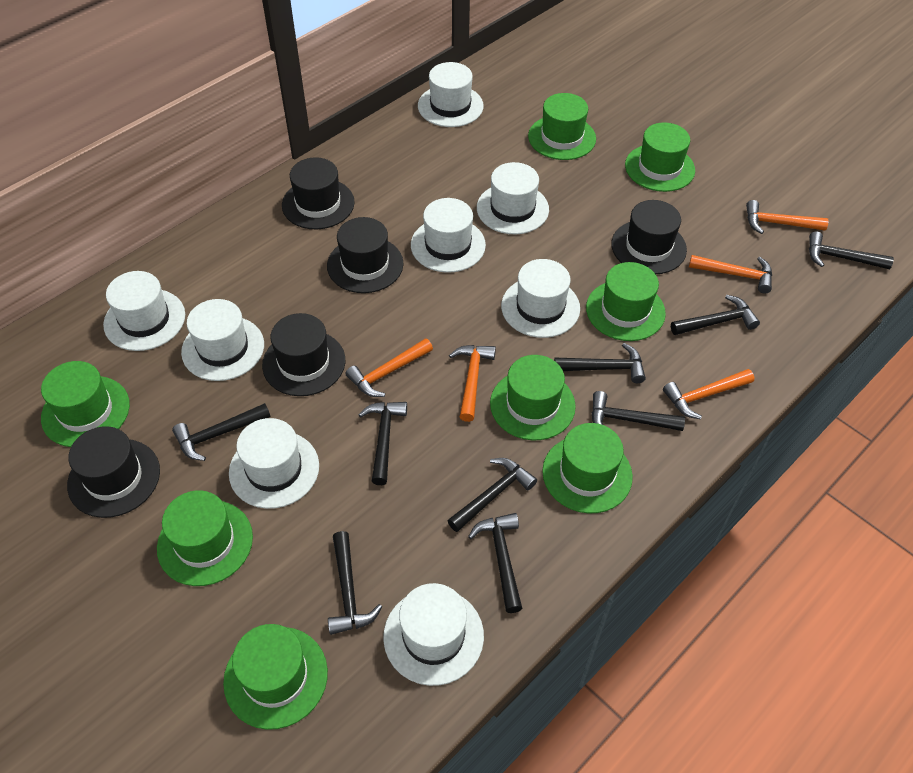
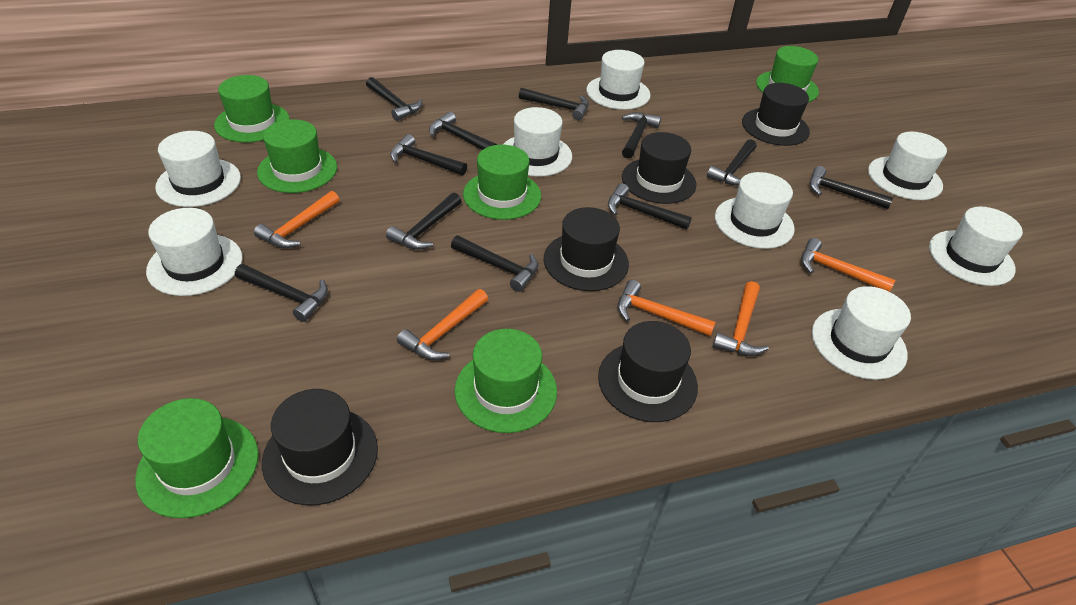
black hammer: [172,403,270,461] [328,531,382,635] [358,402,407,485] [447,458,537,532] [468,513,522,613] [554,343,646,383] [592,391,685,431] [671,295,760,335] [809,231,894,269] = 9 -> [235,264,328,322] [366,77,422,121] [386,193,461,250] [390,134,467,175] [429,111,498,150] [451,235,538,292] [519,88,589,120] [608,183,692,230] [622,112,661,159] [707,139,757,186] [810,166,893,209] = 11
green hat: [41,361,130,447] [157,490,253,586] [223,624,328,730] [490,355,576,440] [528,93,596,160] [542,423,633,514] [586,262,666,341] [625,122,695,192] = 8 -> [135,398,259,518] [214,75,290,143] [257,119,337,193] [455,329,557,433] [463,144,541,220] [756,46,819,102] = 6

